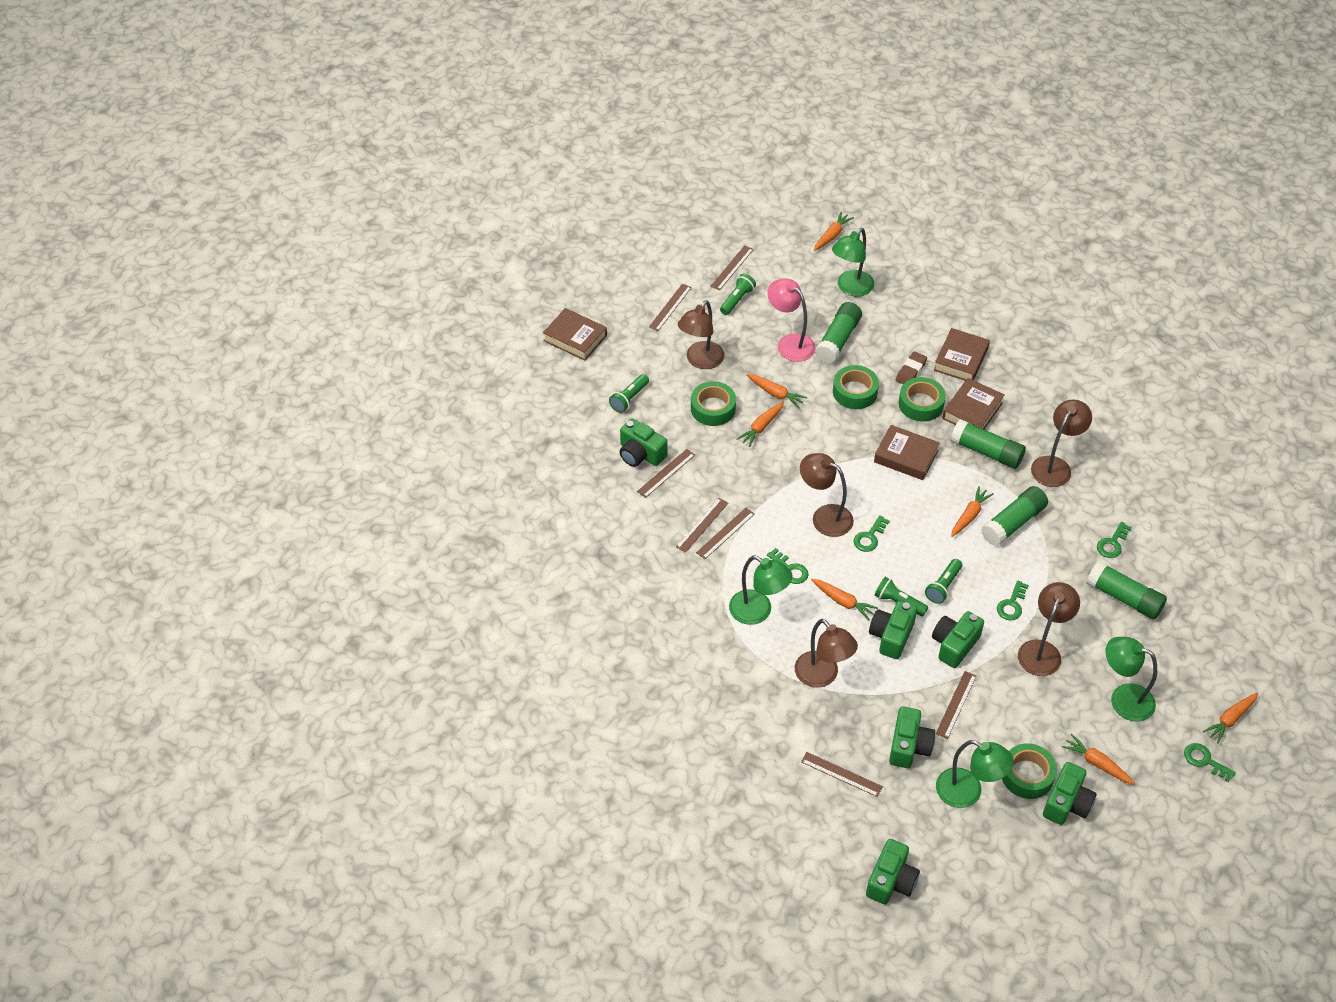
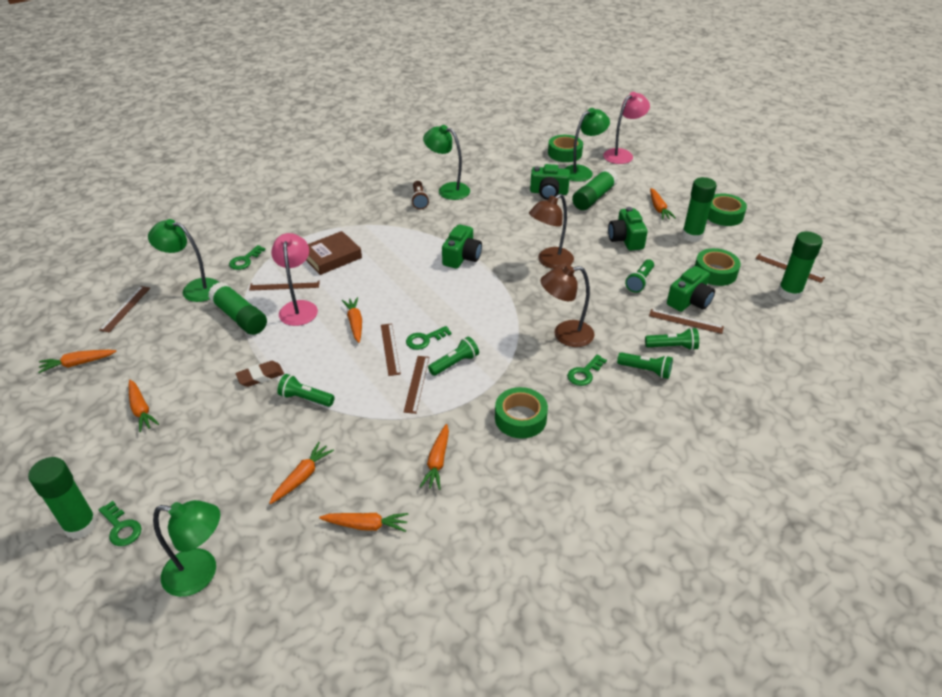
brown book: [543,308,607,361] [874,425,940,480] [934,328,990,381] [942,378,1005,429] = 4 -> [306,231,362,275] = 1
brown flashlight: none = 0 -> [411,181,429,209] = 1
brown lamp: [678,300,725,369] [795,619,858,688] [800,453,854,537] [1018,582,1080,676] [1031,400,1092,487] = 5 -> [529,194,574,269] [540,265,594,347] = 2
brown ruler: [637,449,695,498] [649,283,692,331] [676,498,729,553] [696,508,755,559] [711,245,754,290] [801,752,883,797] [936,671,976,739] = 7 -> [99,286,150,332] [249,281,320,291] [381,323,401,376] [404,356,429,414] [649,309,724,334] [755,253,825,283] = 6
green camera: [620,419,667,467] [866,839,920,904] [869,601,917,659] [889,706,935,768] [932,611,984,668] [1043,762,1097,825] = 6 -> [442,224,482,269] [530,164,570,200] [608,207,648,251] [667,266,715,312] = 4
green flashlight: [609,374,649,413] [720,274,756,315] [875,577,928,616] [925,559,962,604] = 4 -> [277,374,335,407] [428,337,479,376] [617,352,673,379] [625,259,654,293] [645,328,699,350] = 5
green glue stick: [815,302,862,364] [950,419,1026,469] [981,486,1048,546] [1086,561,1167,619] = 4 -> [28,457,98,539] [208,282,267,335] [572,168,618,210] [682,177,717,242] [778,231,823,301] = 5
green key: [767,548,809,584] [853,515,890,552] [997,580,1029,621] [1097,522,1132,558] [1184,743,1236,782] = 5 -> [99,501,141,546] [229,245,266,270] [406,326,452,350] [567,355,607,386] = 4
pink lamp: [767,278,816,362] = 1 -> [271,233,318,326] [603,92,650,164] = 2

